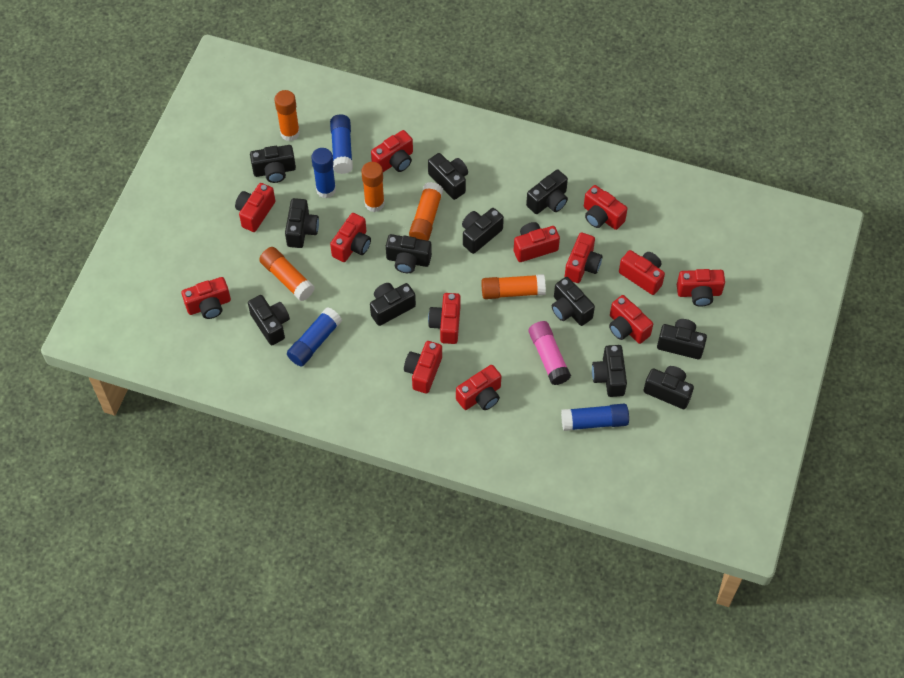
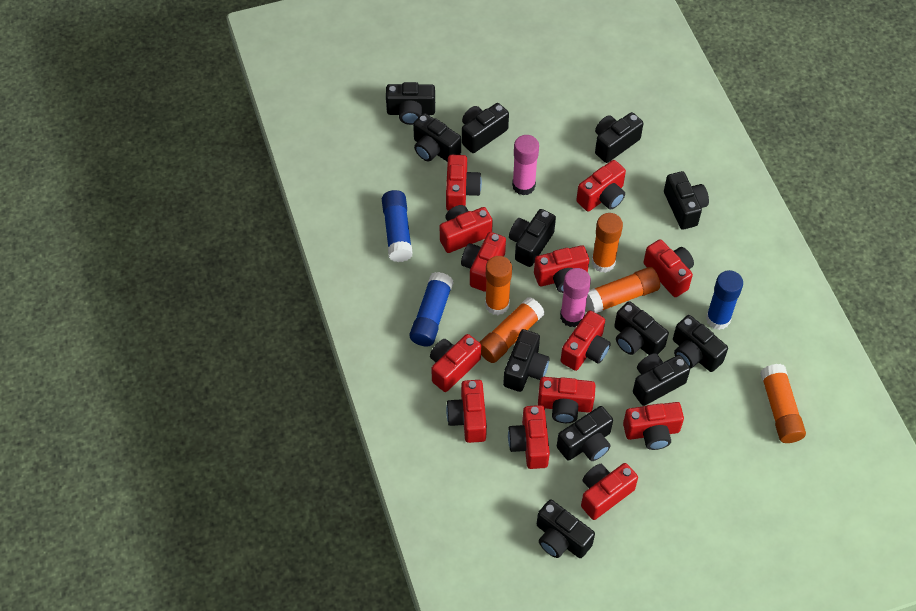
blue glue stick: [287,307,342,367] [311,148,336,198] [330,115,353,174] [561,404,629,431] = 4 -> [382,190,413,262] [409,272,454,346] [706,270,743,330] = 3
pink glue stick: [528,321,571,385] = 1 -> [512,135,539,195] [560,268,591,327] = 2

